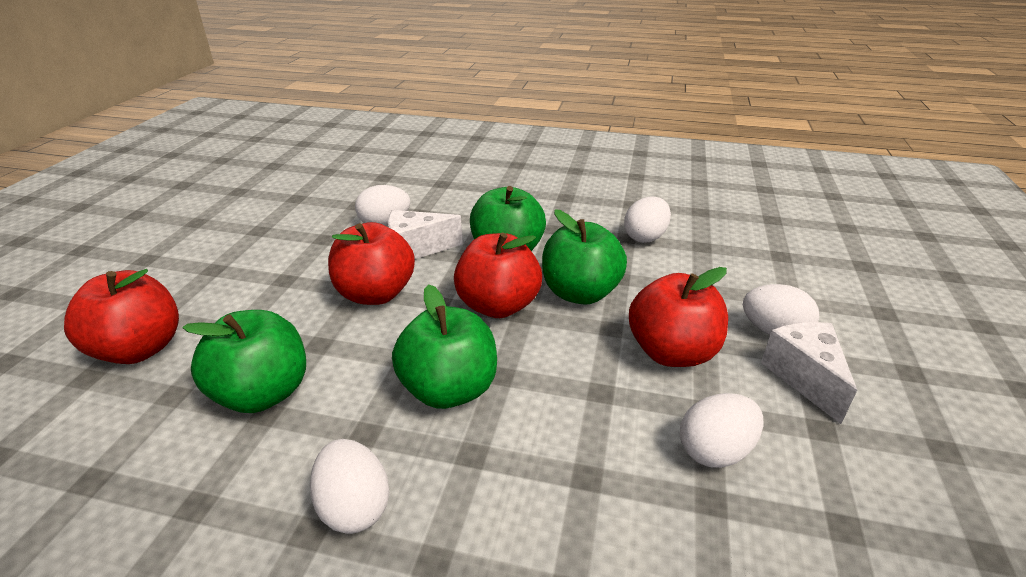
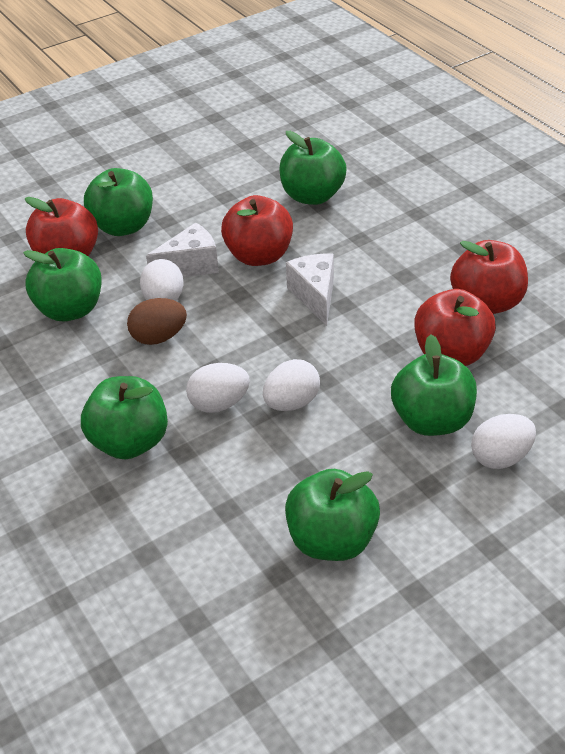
brown egg: none = 0 -> [127,298,187,345] = 1
green apple: [183,310,306,413] [392,284,497,409] [470,186,546,251] [542,209,627,305] = 4 -> [23,248,102,321] [81,376,168,459] [84,168,153,236] [279,131,347,205] [285,469,380,561] [391,335,477,436] = 6
white egg: [310,439,389,534] [355,185,410,226] [624,196,671,243] [680,393,764,468] [743,284,819,335] = 5 -> [140,259,184,301] [186,363,250,413] [263,359,320,411] [471,414,536,469] = 4

